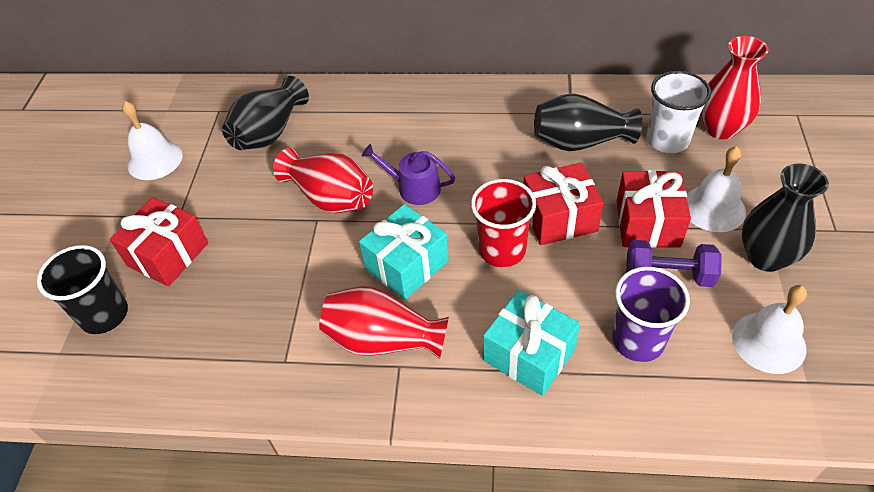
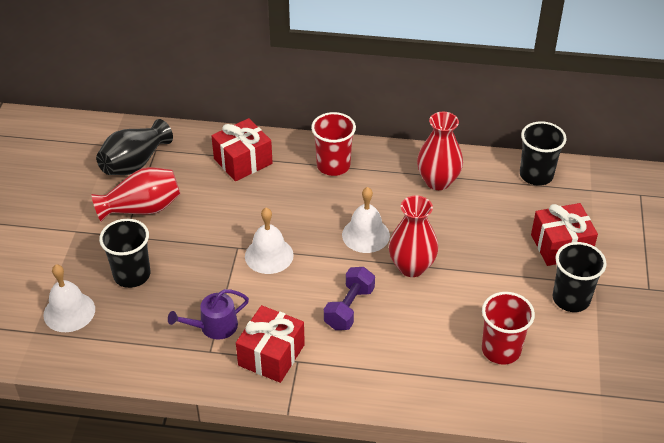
black cup: [37,245,128,334] = 1 -> [99,219,150,288] [520,121,567,186] [553,242,607,312] = 3
black vase: [222,76,309,150] [534,93,642,151] [742,163,829,272] = 3 -> [96,119,173,175] = 1
purple cup: [612,267,690,362] = 1 -> none = 0
red cup: [471,179,536,267] = 1 -> [311,112,356,176] [482,292,535,365] = 2
turquoise gift: [359,204,449,300] [483,290,580,396] = 2 -> none = 0
white cup: [647,71,711,153] = 1 -> none = 0

